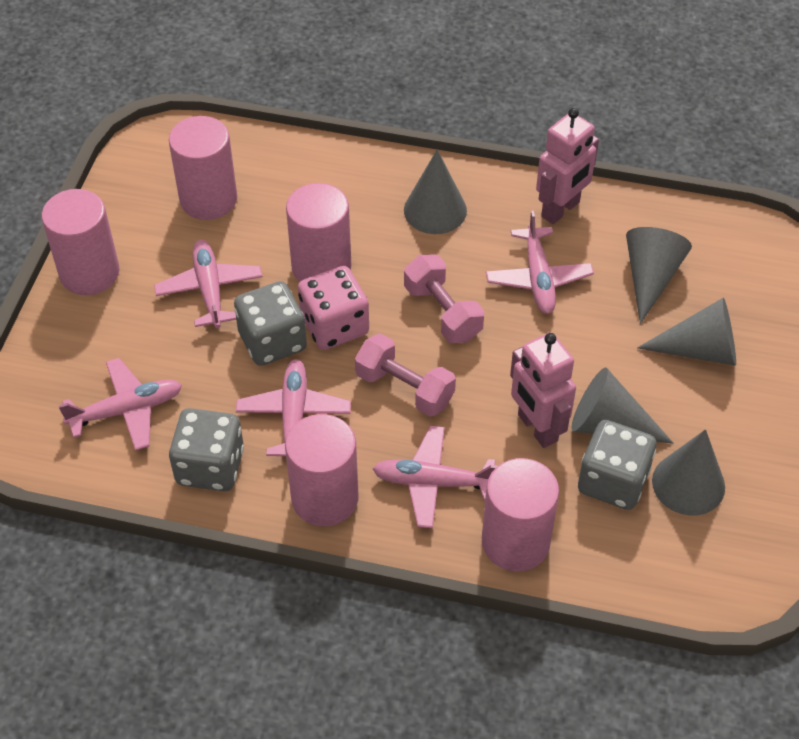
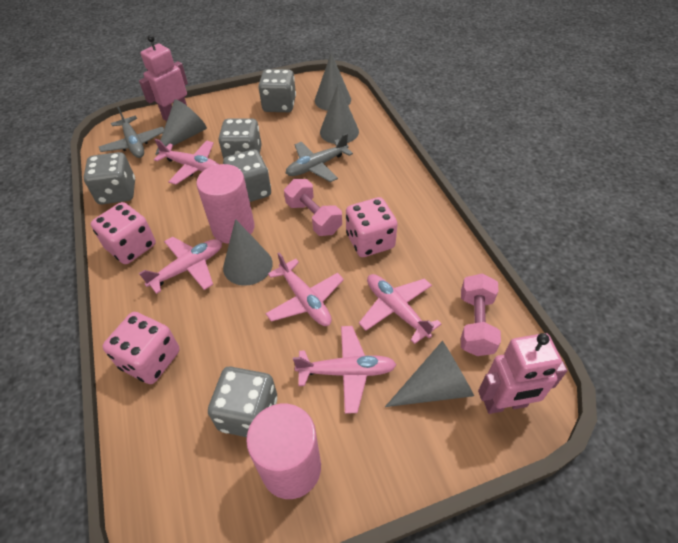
grey dice: [169,408,244,491] [234,281,307,366] [578,420,656,510] = 3 -> [84,152,135,204] [208,366,277,437] [219,119,262,159] [223,149,271,202] [258,69,296,112] = 5
grey plane: none = 0 -> [99,107,164,158] [286,133,353,182] = 2
pink cylinder: [42,189,119,295] [169,116,237,220] [285,414,358,526] [286,183,351,282] [482,458,559,571] = 5 -> [196,164,255,244] [246,404,321,499] = 2
pink dice: [298,266,369,350] = 1 -> [91,202,156,264] [102,312,180,384] [346,197,398,257] = 3

